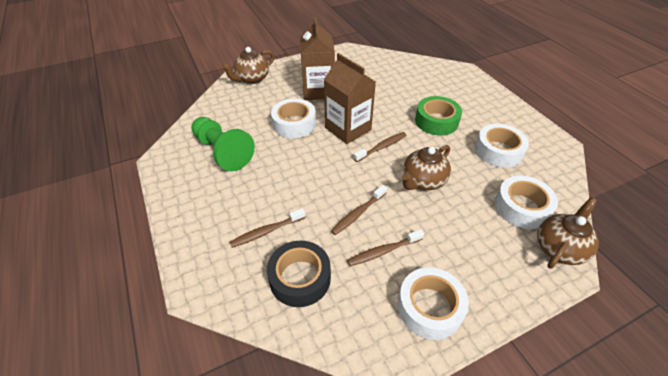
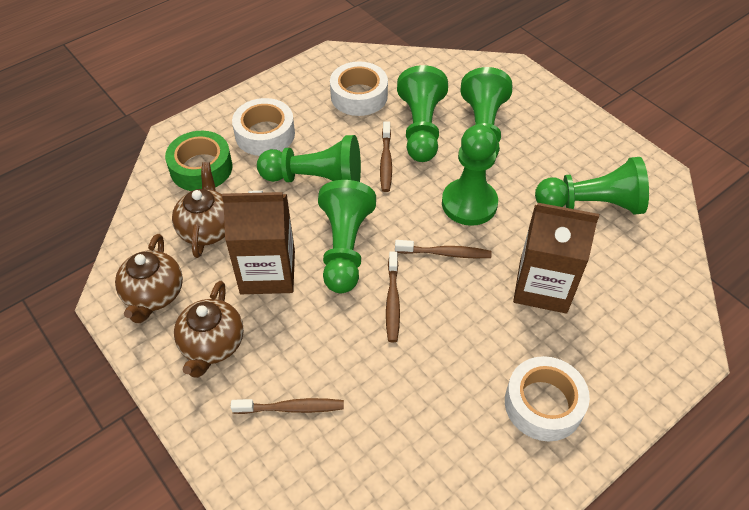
black tape: [267,241,331,307] = 1 -> none = 0
green pawn: [191,117,255,171] = 1 -> [257,135,361,182] [318,180,376,293] [397,65,448,162] [442,125,498,226] [461,67,512,157] [535,157,649,214] = 6
white tape: [271,99,316,138] [397,267,469,340] [475,124,529,168] [494,176,558,229] = 4 -> [232,98,295,156] [330,61,388,116] [505,356,590,441] = 3

